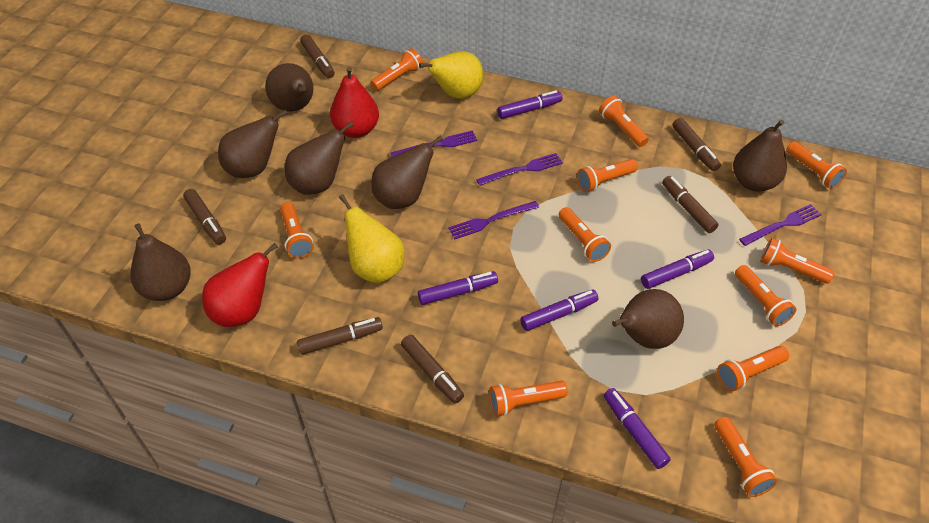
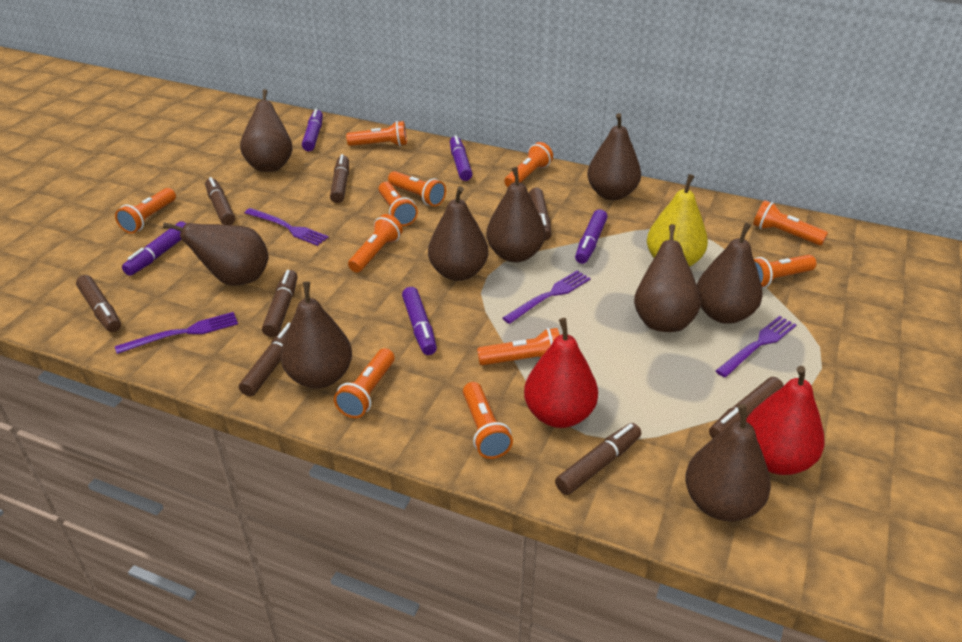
brown marker: [183,189,226,245] [297,317,383,355] [300,35,335,78] [401,335,464,404] [662,176,719,233] [672,118,721,171] = 6 -> [76,275,121,332] [205,177,235,225] [239,323,291,396] [262,270,298,337] [330,154,349,203] [529,187,552,241] [555,423,641,495] [709,377,784,438] = 8
brown pear: [131,223,191,301] [218,109,288,178] [265,63,313,112] [285,121,354,195] [371,135,443,209] [612,289,684,349] [733,120,787,192] = 7 -> [163,222,269,286] [240,89,293,172] [281,281,352,388] [428,186,488,281] [487,167,545,262] [587,113,641,200] [634,224,701,332] [685,404,771,521] [697,223,762,324] = 9
yellow pear: [339,194,405,283] [419,51,484,99] = 2 -> [647,174,708,267] = 1

